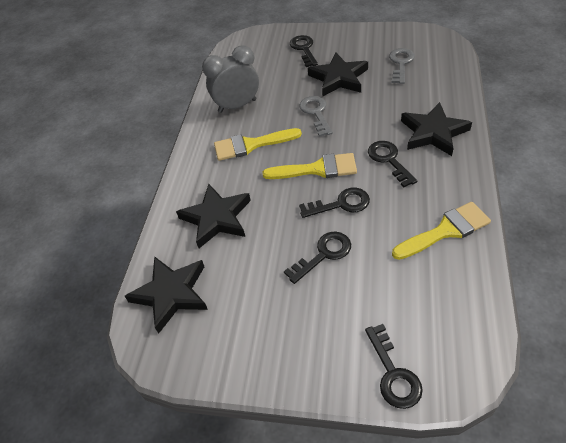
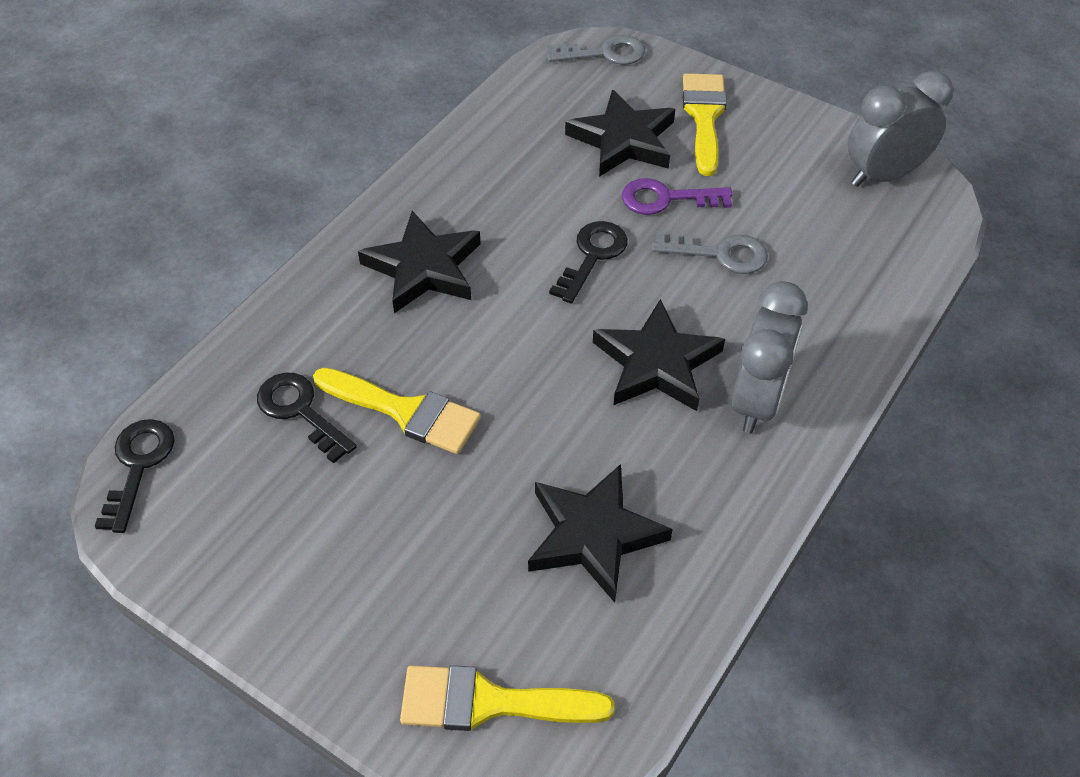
black key: [284,231,351,284] [290,35,318,67] [299,188,370,218] [365,324,423,409] [368,141,417,187] = 5 -> [95,419,175,533] [257,373,357,463] [549,221,628,303] = 3
grey clock: [202,45,259,113] = 1 -> [732,281,808,433] [848,71,954,187] = 2
purple key: none = 0 -> [622,178,732,215] = 1

